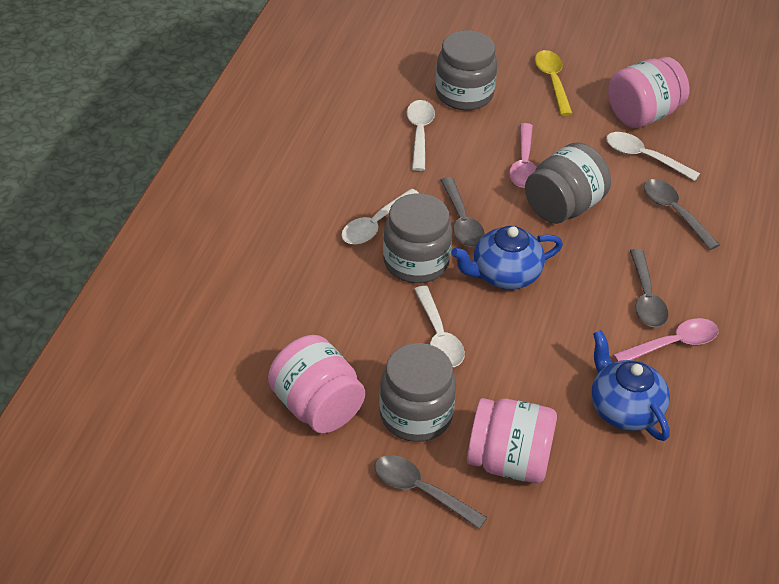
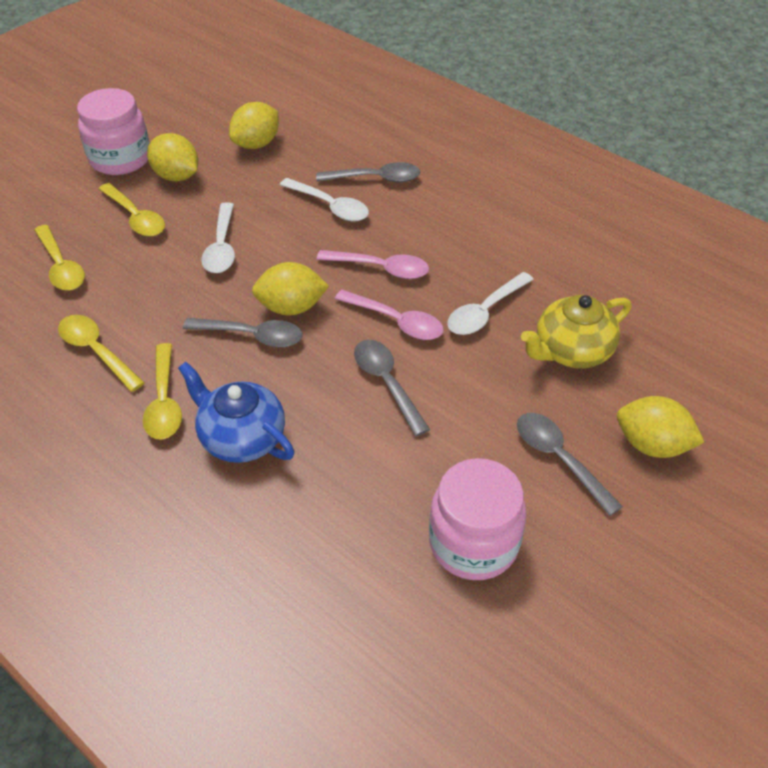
blue teapot: [451,226,563,290] [591,330,670,441] = 2 -> [178,362,295,463] = 1
grey jar: [379,343,456,442] [383,193,452,283] [435,30,497,110] [525,142,611,224] = 4 -> none = 0
pink jar: [268,335,365,433] [467,398,557,483] [608,57,689,128] = 3 -> [77,88,149,175] [429,458,527,580] = 2
white spoon: [341,188,419,245] [407,100,435,171] [414,286,465,367] [606,132,700,181] = 4 -> [202,202,235,273] [280,178,369,221] [447,272,534,335] = 3
yellow lemon: none = 0 -> [147,133,198,181] [229,102,279,149] [252,262,329,315] [617,396,704,458] = 4
yellow spoon: [535,50,573,116] = 1 -> [34,225,85,291] [58,315,145,392] [99,183,165,237] [143,343,182,439] = 4
yellow teapot: none = 0 -> [521,295,631,368] = 1

